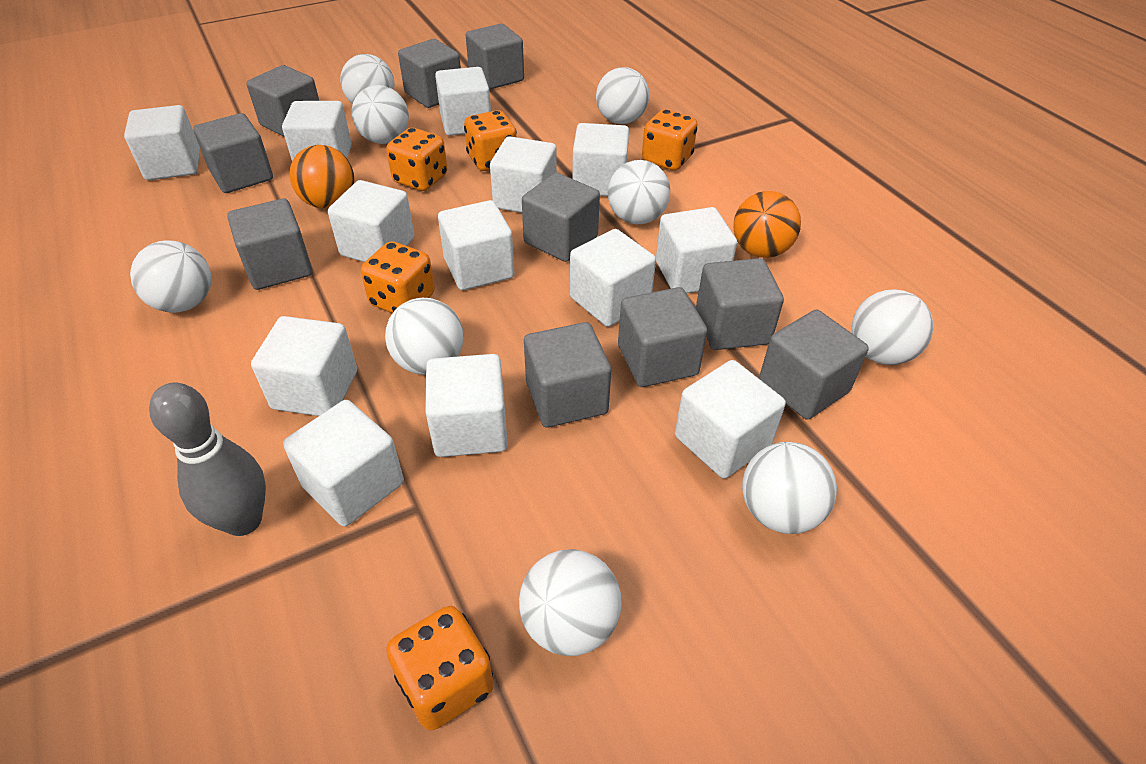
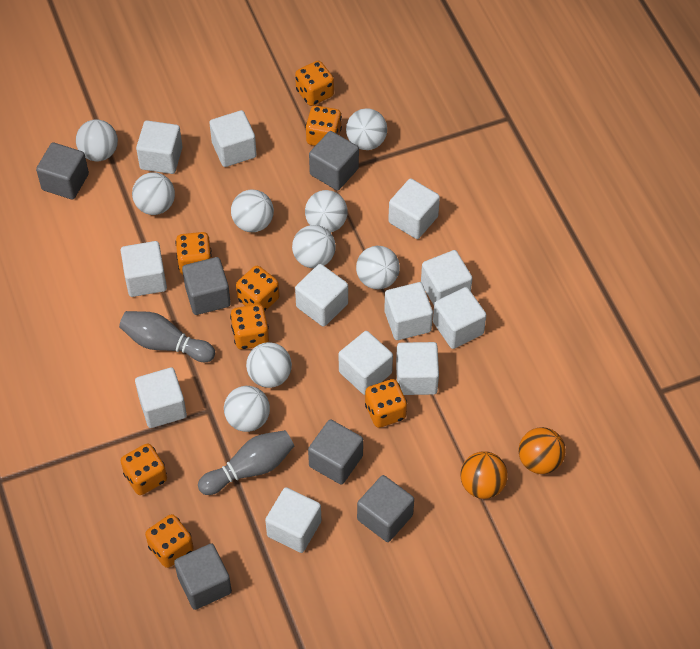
grey bowling pin: [149,382,266,536] = 1 -> [119,311,215,362] [198,430,294,495] = 2
grey cube: [193,113,273,193] [227,199,313,290] [247,65,319,136] [398,39,461,108] [466,24,524,90] [522,173,600,262] [524,322,611,428] [618,287,707,387] [696,258,784,350] [759,310,869,420] = 10 -> [36,143,89,200] [174,543,232,610] [182,257,231,315] [308,419,363,485] [309,131,359,190] [357,475,414,542] = 6
orange dice: [361,241,435,313] [386,128,448,191] [386,606,494,730] [464,110,517,171] [642,109,697,171] = 5 -> [121,444,167,495] [145,514,194,568] [175,232,211,275] [230,304,269,350] [236,266,280,311] [295,61,334,106] [305,106,342,146] [365,379,407,428] = 8
white cube: [124,105,200,180] [251,316,357,416] [282,101,352,161] [283,400,404,527] [328,180,414,262] [425,354,508,457] [435,67,491,136] [438,200,515,290] [490,136,557,213] [570,229,656,327] [572,123,629,196] [656,207,737,293] [675,360,786,479] = 13 -> [121,241,167,297] [135,368,187,428] [136,120,183,174] [209,110,257,167] [265,487,321,553] [295,264,348,327] [339,331,393,395] [384,282,433,340] [388,179,440,239] [396,342,439,395] [421,250,473,305] [433,287,486,349] = 12

